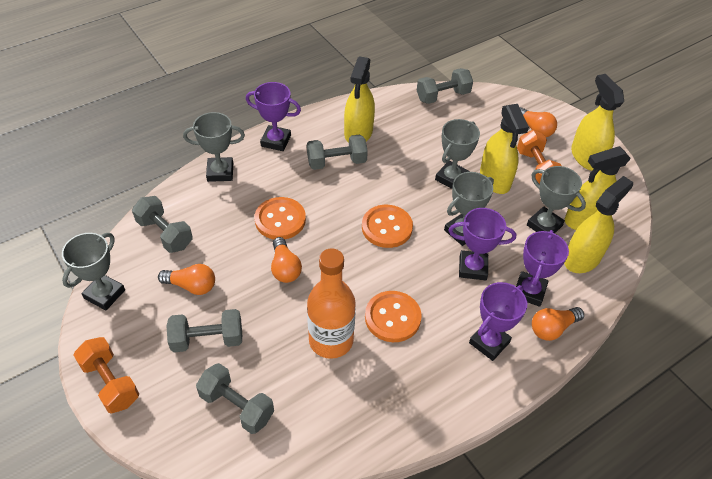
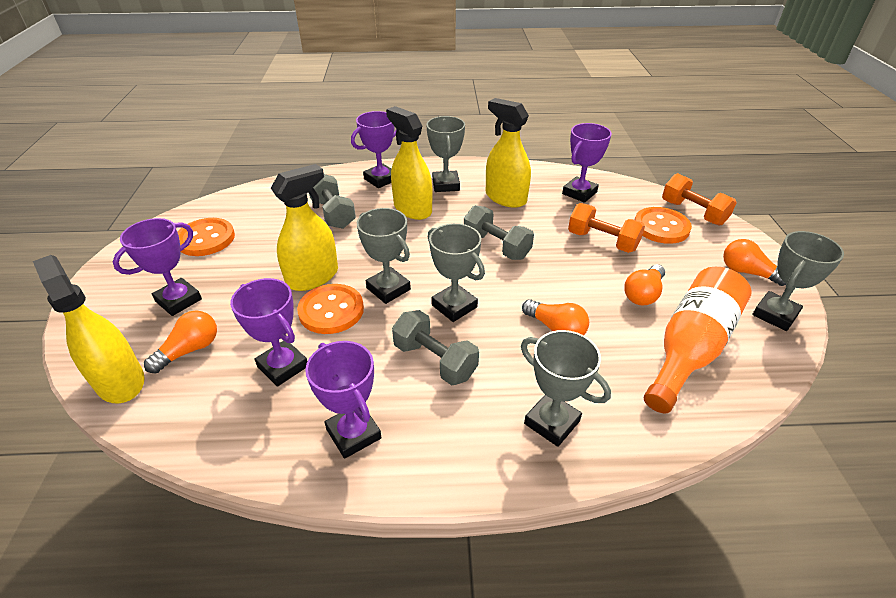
grey dumbbell: [132,196,193,253] [166,309,242,352] [196,363,274,434] [307,134,368,170] [417,68,473,104] = 5 -> [309,174,356,229] [392,310,479,385] [464,205,534,260] = 3
purple trophy: [246,82,301,151] [449,208,516,280] [469,282,527,361] [516,230,569,307] = 4 -> [113,218,202,316] [230,278,308,387] [305,341,382,459] [351,111,397,188] [562,123,612,203] = 5
yellow spray bottle: [344,56,375,143] [480,104,529,194] [564,176,633,273] [565,146,631,230] [571,74,624,171] = 5 -> [33,255,145,403] [271,164,338,291] [386,106,433,220] [486,98,531,208] = 4

